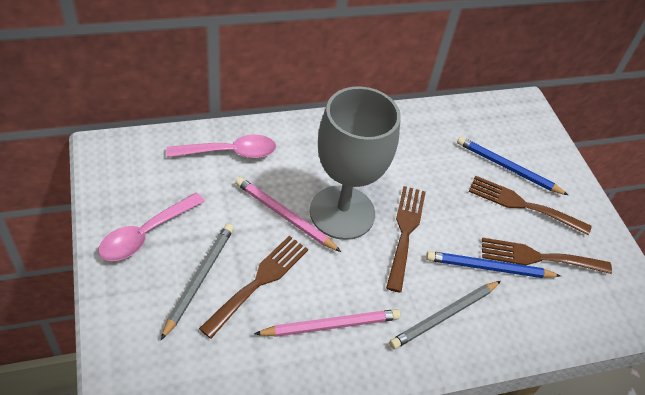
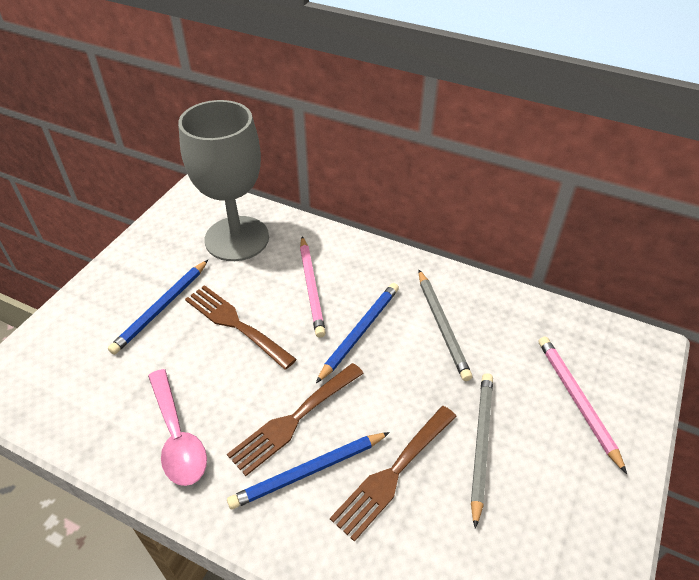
blue pencil: [426,251,561,278] [457,136,568,195] = 2 -> [108,260,208,355] [227,432,390,509] [316,283,399,383] = 3
brown fork: [199,236,308,339] [386,186,426,293] [469,176,591,236] [482,237,612,274] = 4 -> [185,285,297,370] [227,363,364,476] [330,406,457,542] = 3
pink spoon: [98,193,205,261] [166,134,276,158] = 2 -> [148,369,207,486] = 1

